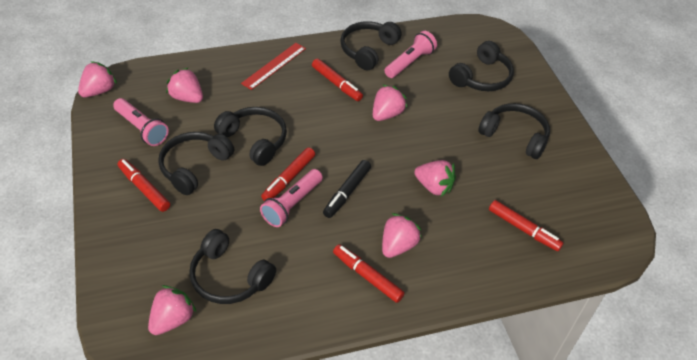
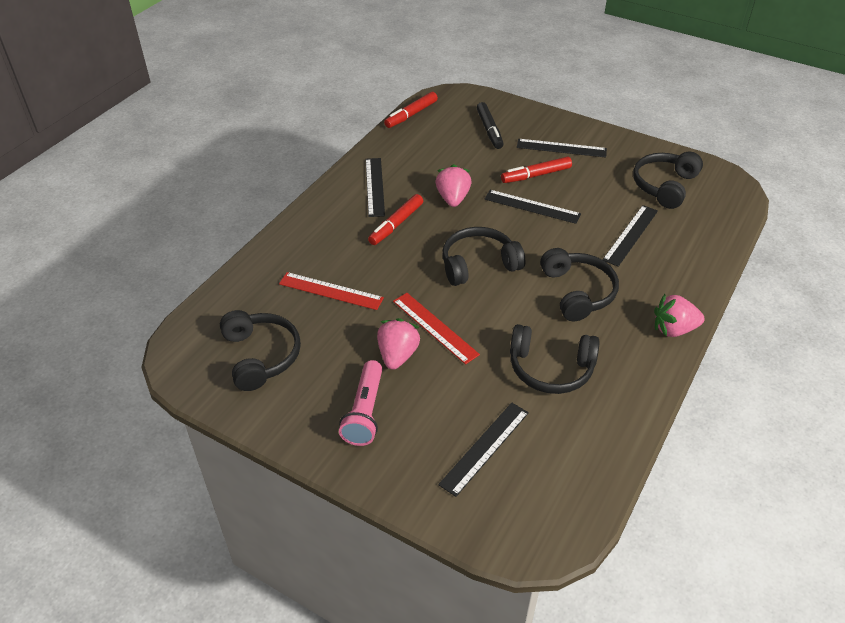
black headphones: [158,132,234,195] [189,229,276,304] [214,107,287,166] [340,21,402,70] [449,41,514,91] [478,103,550,159] = 6 -> [220,310,301,391] [443,227,525,286] [510,324,600,394] [540,248,619,321] [633,152,703,209] = 5
black ruler: none = 0 -> [366,158,385,217] [438,403,529,497] [485,190,581,224] [517,139,607,158] [602,205,658,267] = 5
pink flashlight: [113,98,169,146] [260,169,323,227] [384,31,437,78] = 3 -> [339,360,382,446] = 1
pink strawberry: [78,61,117,97] [148,285,196,335] [166,68,203,103] [373,85,407,121] [382,213,422,258] [414,160,456,197] = 6 -> [377,318,420,370] [436,164,471,207] [654,294,705,337] = 3
red marker: [117,159,170,212] [261,147,315,201] [312,59,363,101] [333,244,405,303] [489,200,563,251] = 5 -> [368,194,423,245] [384,92,438,128] [501,157,572,183] = 3
red ruler: [241,43,306,90] = 1 -> [279,272,384,310] [393,293,480,364] = 2

